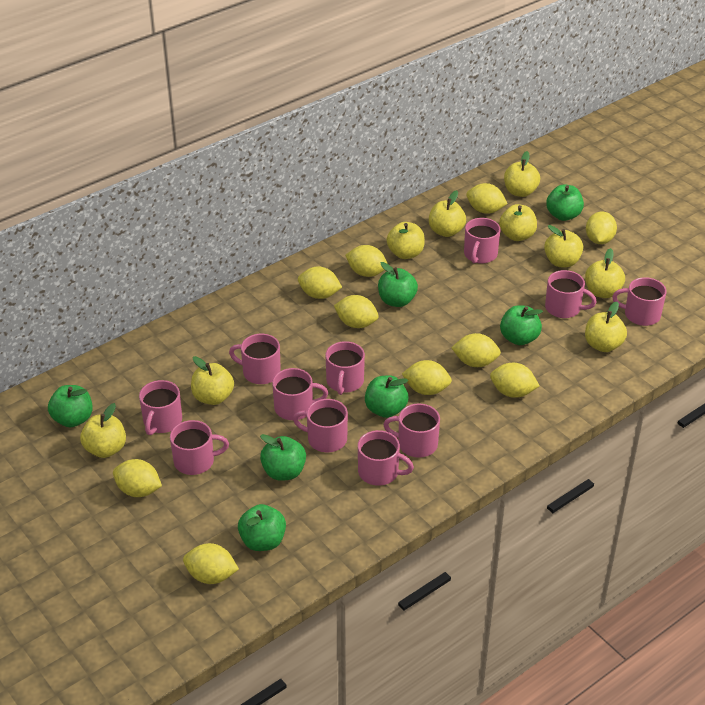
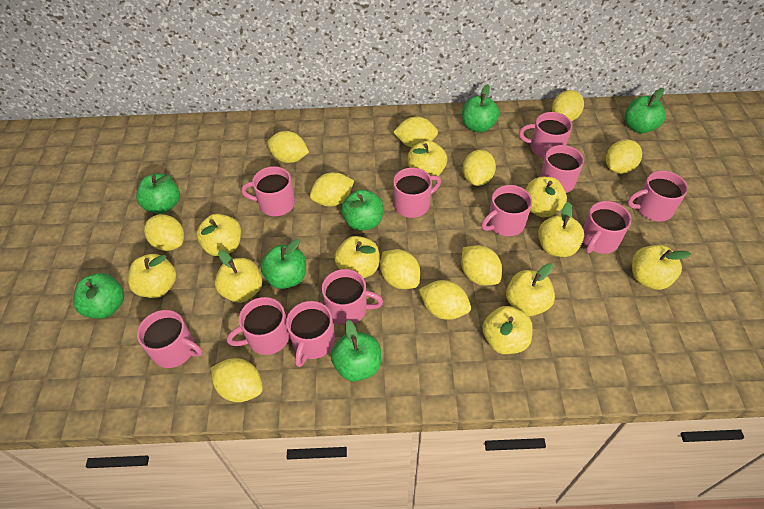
yellow apple: [80,403,126,458] [191,356,234,405] [387,222,425,259] [429,190,466,237] [499,204,537,241] [504,151,540,197] [544,225,583,268] [585,248,625,298] [585,302,627,352] = 9 -> [128,254,176,298] [197,214,241,256] [215,250,262,303] [334,236,379,278] [408,141,447,176] [482,306,533,354] [506,263,555,316] [526,177,567,217] [538,202,584,257] [632,245,691,290] = 10
yellow lemon: [113,459,162,497] [183,543,239,584] [298,266,342,299] [334,295,379,328] [345,245,388,277] [402,360,452,395] [451,333,501,367] [466,183,507,214] [490,363,540,398] [586,212,617,244] = 10 -> [144,214,184,251] [211,358,263,402] [267,131,309,163] [310,172,354,206] [380,249,420,289] [393,116,438,147] [419,280,471,320] [461,245,502,285] [463,150,496,186] [552,90,584,121] [606,139,642,174] = 11

